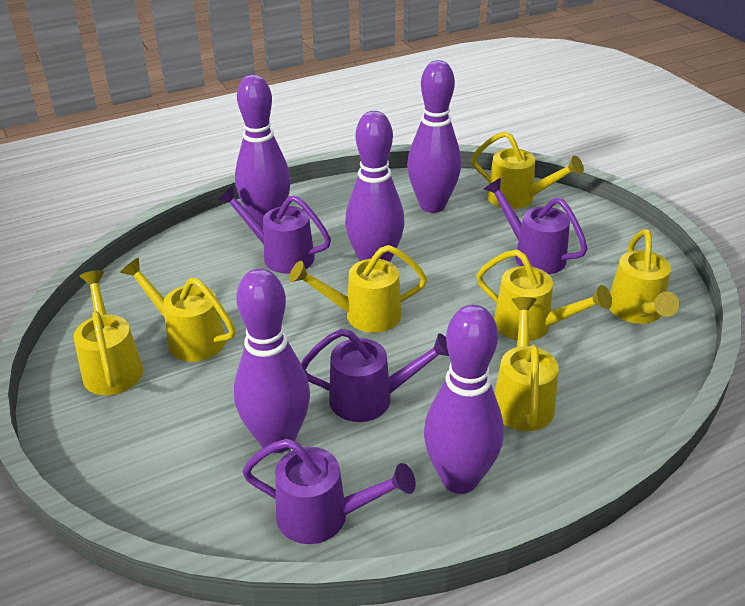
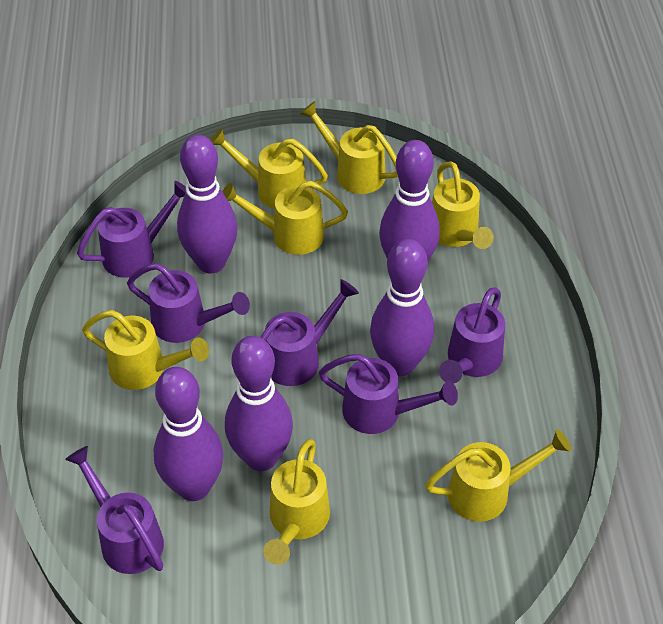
purple watering can: [218,186,331,274] [242,439,416,544] [301,329,449,422] [484,178,587,274] = 4 -> [65,446,164,574] [77,181,186,278] [127,263,250,343] [260,279,359,386] [319,354,458,434] [439,288,505,384] = 6

